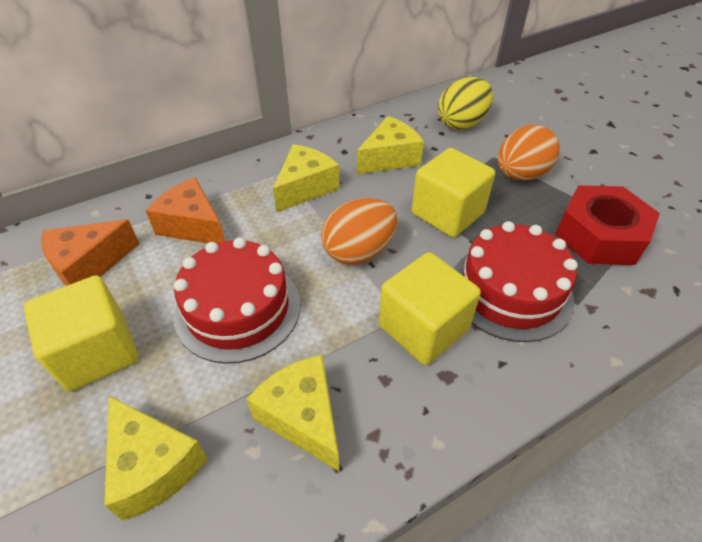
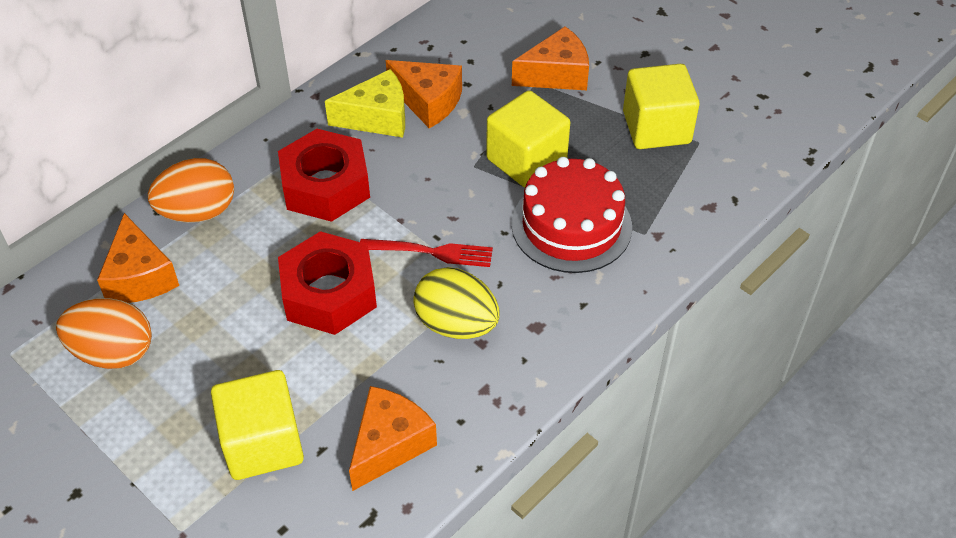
orange cheese: [41,219,139,286] [146,177,225,243] = 2 -> [97,213,179,303] [349,386,437,491] [386,60,462,128] [512,26,589,90] = 4
red cake: [174,237,300,364] [454,221,578,342] = 2 -> [512,157,632,273] = 1
red fork: none = 0 -> [360,239,493,267] = 1
red nut: [555,185,660,265] = 1 -> [278,129,370,222] [278,231,377,335] = 2
yellow cheese: [104,396,208,521] [246,355,339,471] [273,144,340,212] [357,116,424,174] = 4 -> [325,69,405,137] = 1

